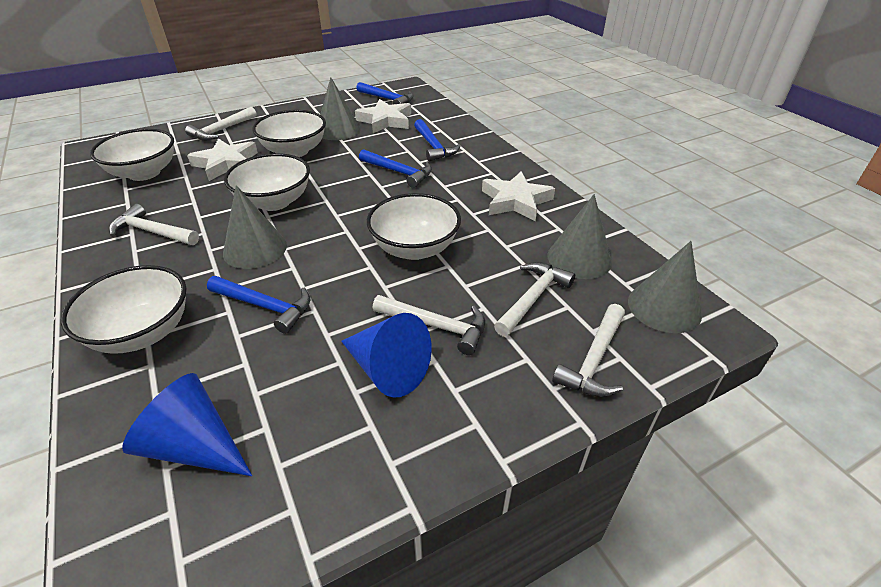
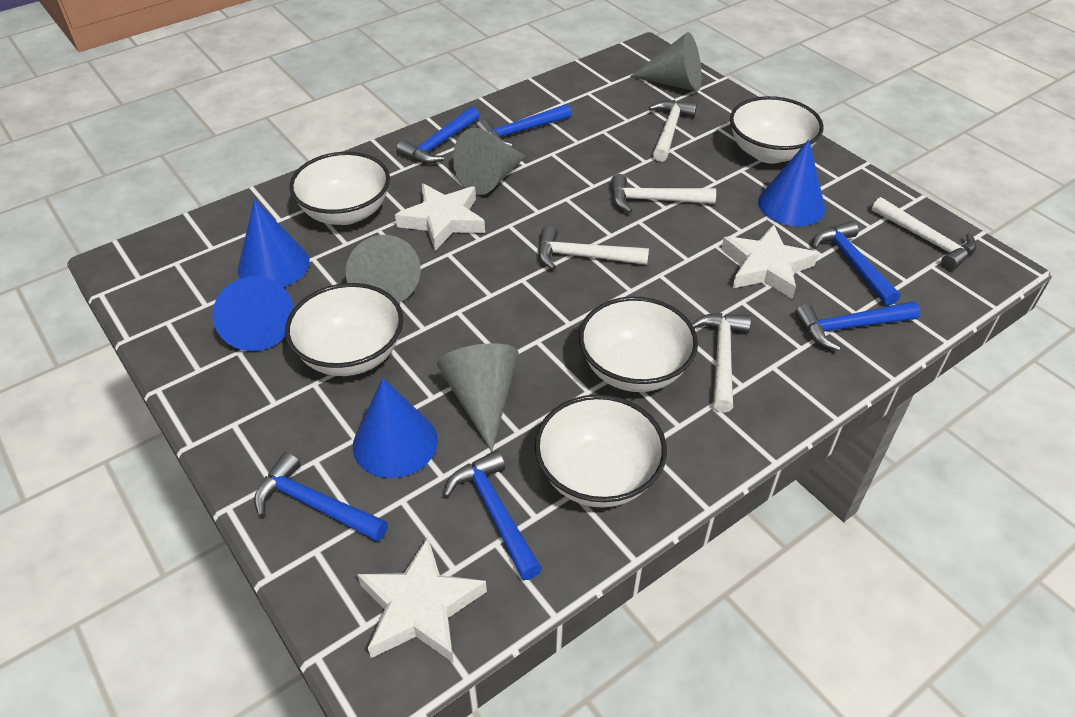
blue cone: [122,373,252,476] [341,313,432,398] = 2 -> [212,276,294,351] [238,199,310,287] [353,378,438,478] [758,140,825,226] = 4
blue hammer: [207,276,311,334] [356,82,413,104] [359,149,432,188] [414,119,460,161] = 4 -> [254,452,388,542] [396,107,479,164] [443,450,542,580] [476,104,571,147] [795,301,920,351] [812,221,900,306] = 6

